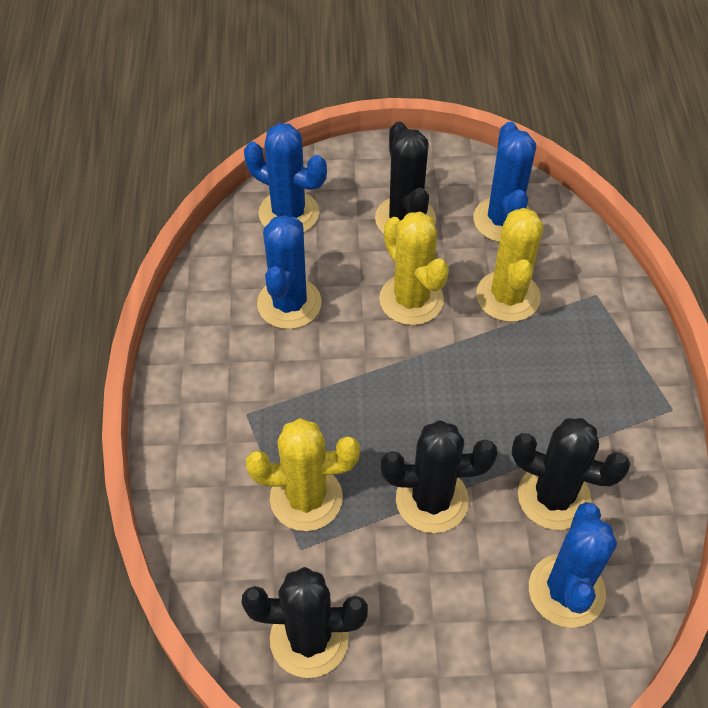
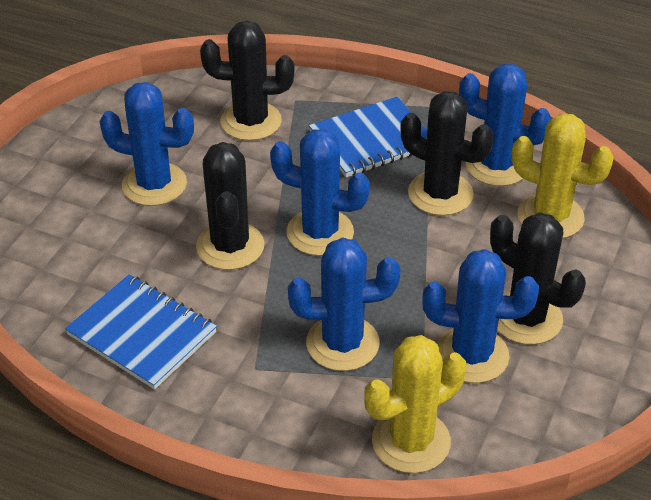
blue cactus: [244,123,327,232] [257,215,322,329] [474,122,536,242] [529,502,617,628] = 4 -> [99,82,194,206] [270,129,370,256] [288,237,400,371] [422,249,539,383] [459,64,552,186] = 5
blue notebook: none = 0 -> [65,274,217,389] [309,97,427,177] = 2
yellow cactus: [246,418,360,531] [379,212,449,325] [476,208,543,322] = 3 -> [364,335,466,473] [512,113,614,238] = 2

